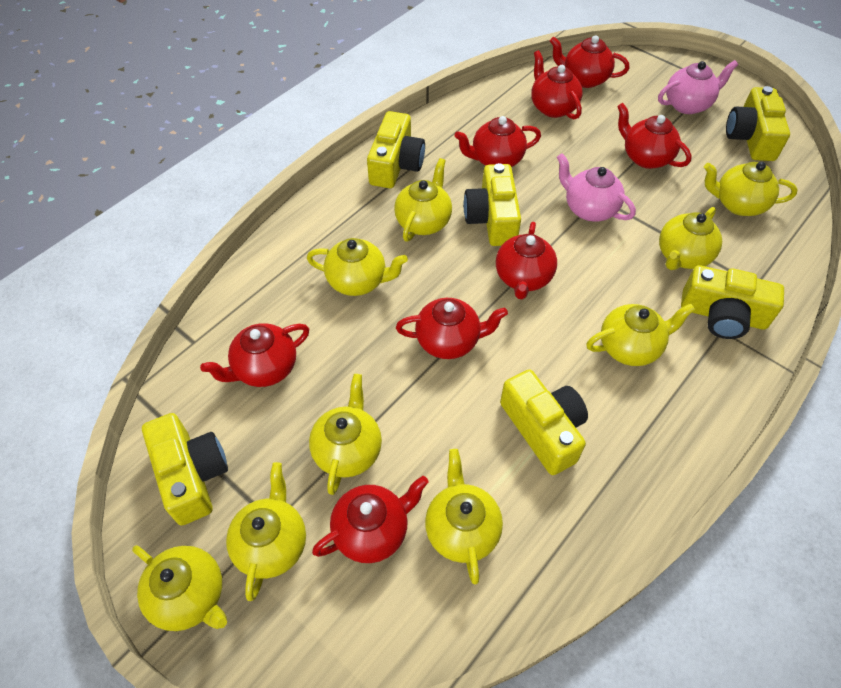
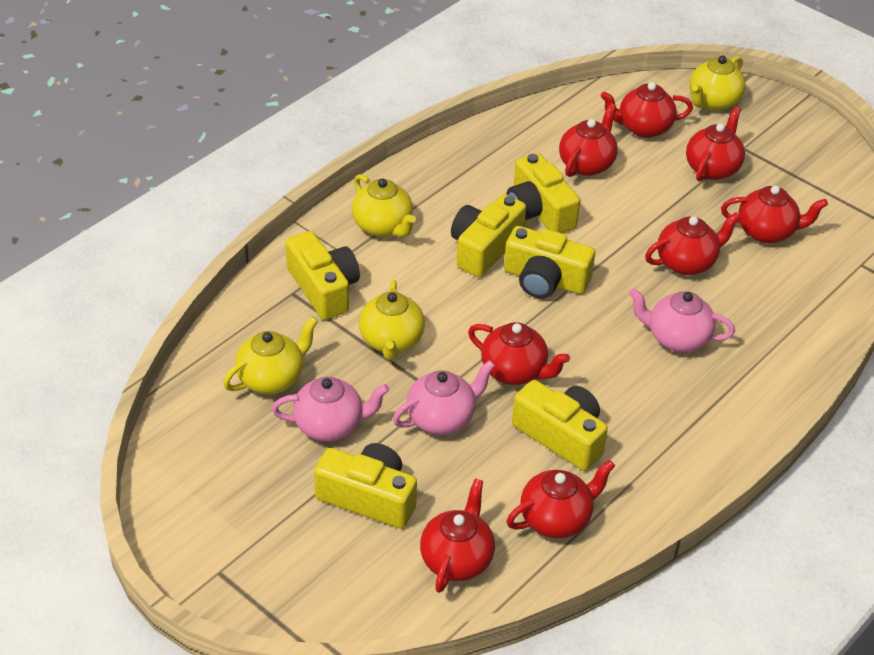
pink teapot: [557,153,636,222] [658,60,738,114] = 2 -> [272,377,389,441] [393,360,495,435] [629,288,735,352] = 3
yellow teapot: [132,545,227,631] [226,462,306,601] [307,238,408,296] [309,374,382,495] [394,158,452,241] [425,449,503,584] [586,304,695,366] [659,207,722,270] [704,162,798,216] = 9 -> [223,317,318,394] [352,174,416,237] [359,280,425,360] [690,56,746,111] = 4

